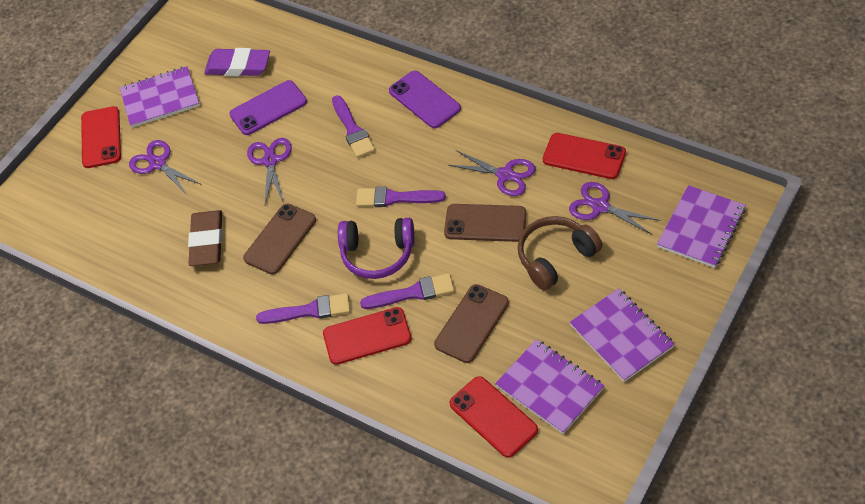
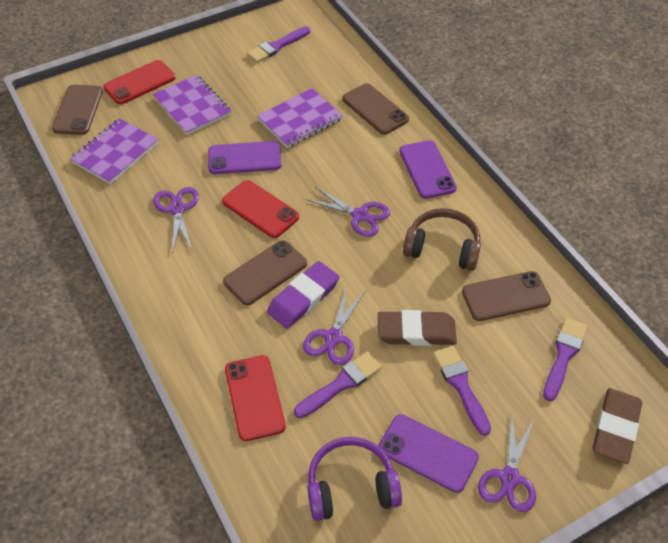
brown eraser: [188,210,223,266] = 1 -> [378,310,457,346] [593,388,642,464] = 2
brown phone: [243,204,316,275] [434,284,509,363] [444,204,526,242] = 3 -> [52,85,103,135] [223,240,307,305] [342,83,409,134] [462,271,551,321] = 4
purple notebook: [120,66,200,128] [495,339,604,434] [569,288,675,382] [657,185,746,268] = 4 -> [70,118,159,184] [153,75,231,135] [257,88,343,148] = 3
purple phone: [229,80,307,135] [389,71,461,128] = 2 -> [208,141,282,174] [378,414,479,493] [399,140,457,199] = 3
red phone: [81,106,121,168] [323,307,412,365] [449,376,538,458] [543,133,626,179] = 4 -> [103,60,176,104] [222,180,299,238] [225,355,286,441] = 3

